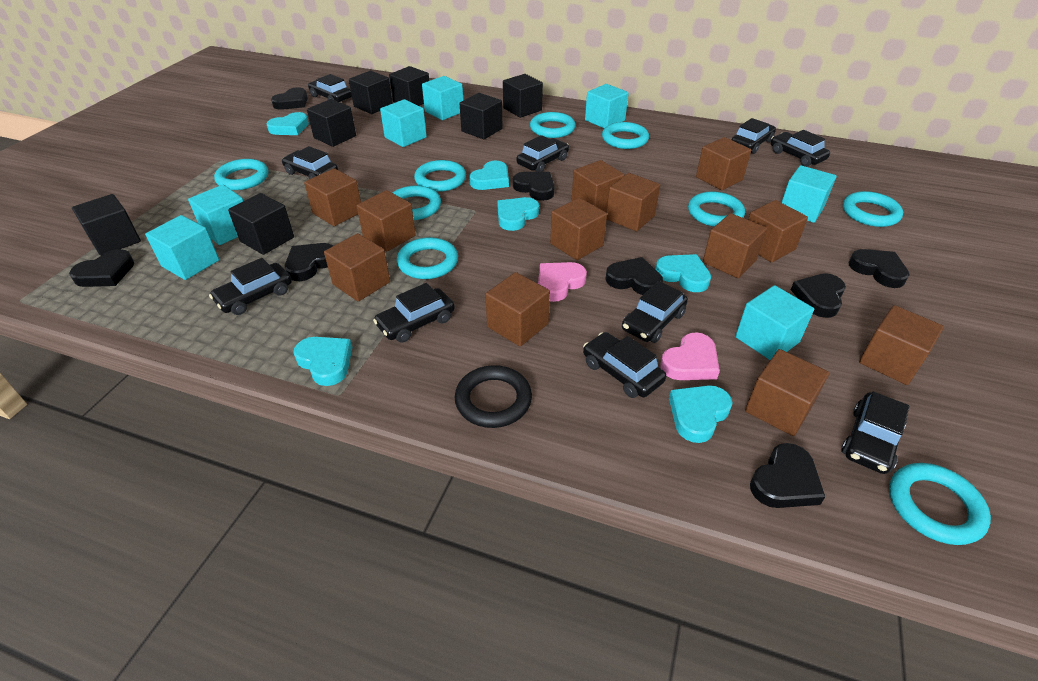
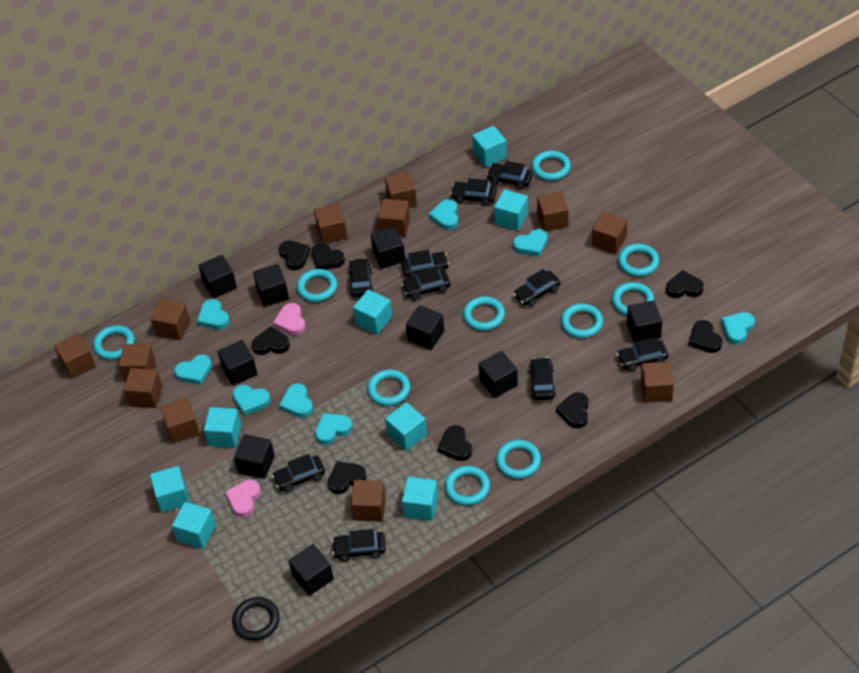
black cube: [72,194,141,256] [228,193,294,255] [307,99,356,147] [349,71,393,114] [389,66,429,106] [459,93,502,139] [503,74,543,118] = 7 -> [198,255,237,299] [217,340,257,386] [234,434,275,479] [253,264,289,307] [289,544,334,596] [370,227,405,269] [406,305,444,350] [478,351,518,398] [627,300,662,342] = 9
turquoise cube: [145,215,219,280] [188,185,243,245] [380,99,427,147] [422,76,463,120] [585,84,629,128] [735,285,814,360] [781,165,837,223] = 7 -> [150,466,190,512] [172,502,216,549] [204,407,241,448] [353,289,392,334] [385,402,427,451] [402,477,438,521] [472,126,507,167] [494,189,528,231] = 8
turquoise heart: [267,112,309,135] [293,337,352,386] [469,161,509,190] [497,197,539,231] [655,254,711,292] [669,385,733,443] = 6 -> [174,354,212,385] [197,299,230,330] [232,385,271,415] [279,383,313,418] [315,413,352,445] [429,199,458,230] [513,229,548,257] [721,312,755,344] = 8
turquoise ring: [214,159,269,190] [393,186,441,220] [397,237,458,279] [414,160,466,192] [530,112,575,138] [602,122,649,149] [688,191,745,227] [843,191,903,227] [889,463,991,545] = 9 -> [93,325,135,360] [297,269,337,302] [367,369,410,406] [444,466,490,506] [463,296,505,331] [496,440,541,479] [532,151,571,181] [561,303,603,338] [612,282,654,315] [618,244,659,277] = 10

